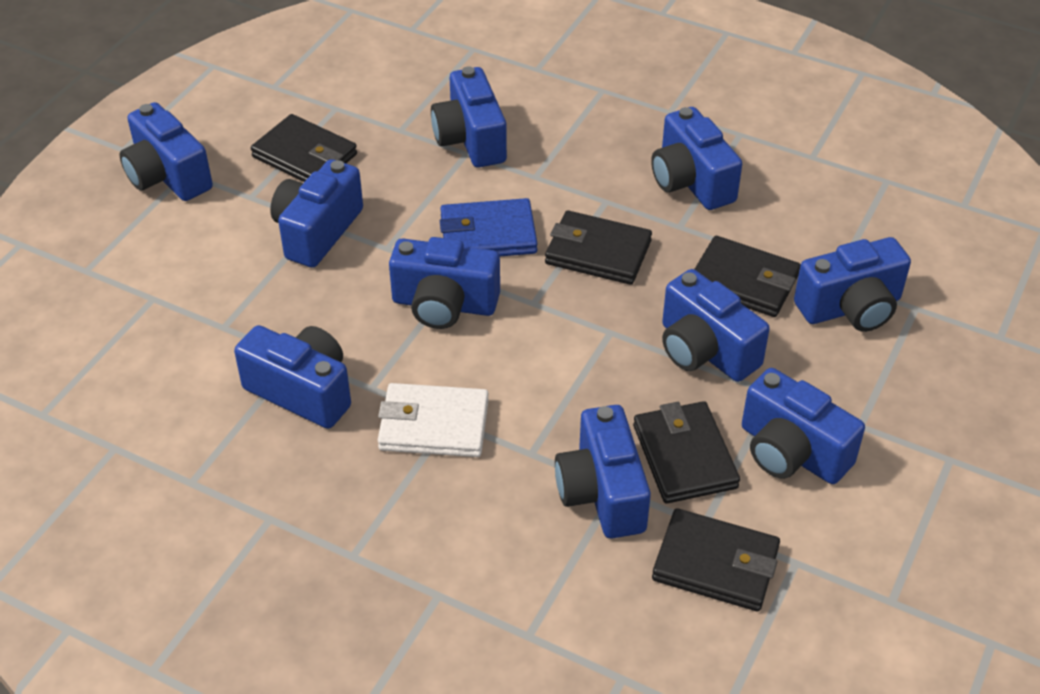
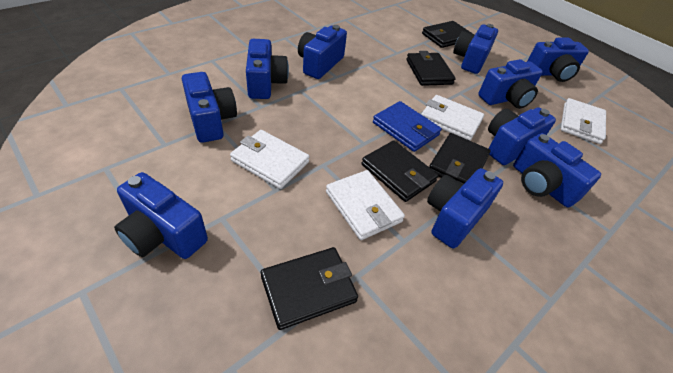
white wallet: [378,383,489,457] = 1 -> [230,130,309,189] [326,170,405,240] [421,95,484,141] [561,98,606,144] = 4

